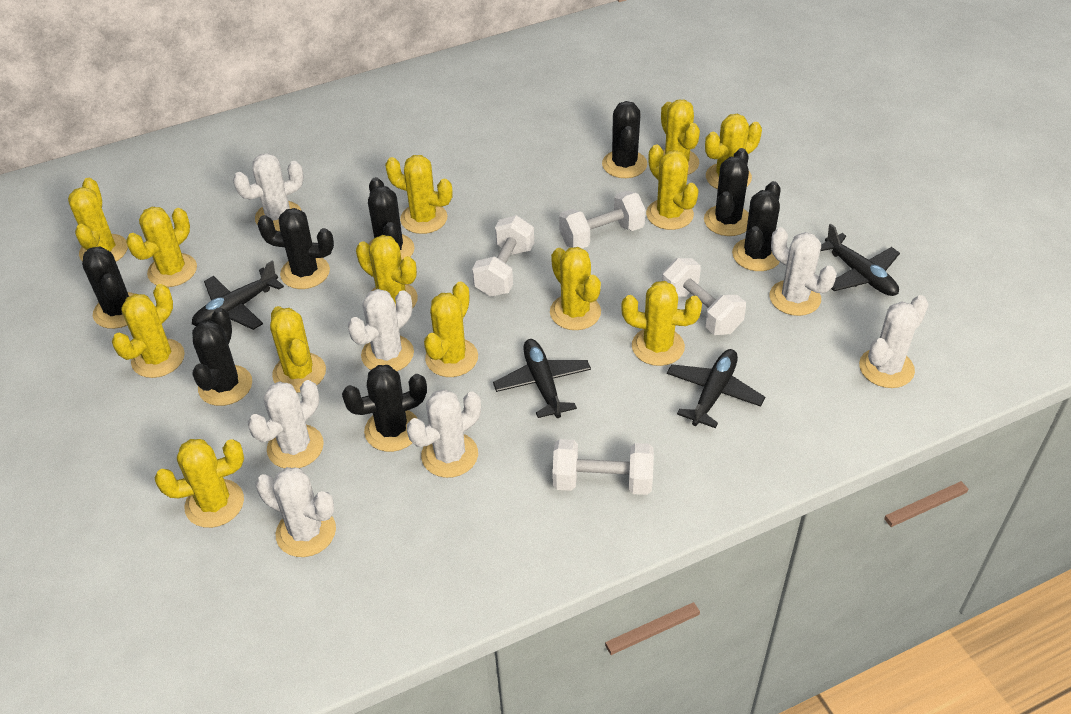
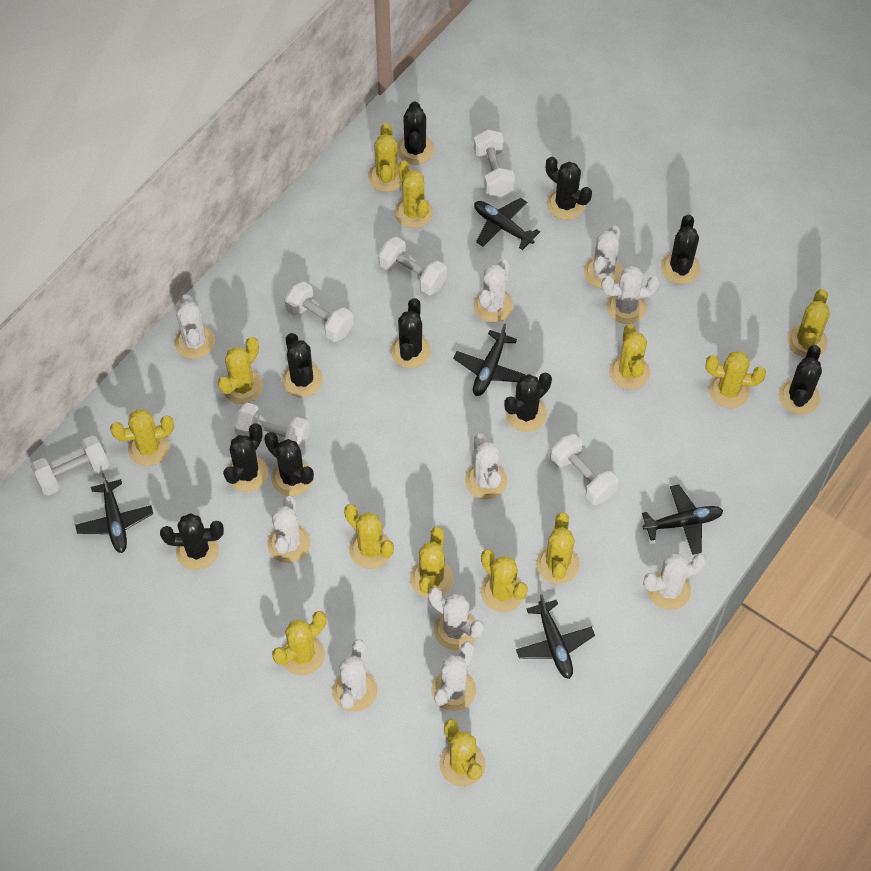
black cactus: [82,246,135,329] [192,308,252,406] [257,208,334,289] [342,365,427,452] [368,177,415,260] [602,101,647,178] [704,148,749,236] [732,181,781,271] = 8 -> [160,513,224,570] [223,423,268,492] [264,432,314,496] [282,333,323,397] [391,298,431,368] [397,101,434,165] [504,373,552,432] [546,157,592,220] [661,214,700,284] [779,345,822,415] = 10
black plane: [192,261,284,330] [493,339,591,418] [667,349,765,428] [820,224,900,296] = 4 -> [75,473,153,553] [453,324,526,396] [474,198,540,250] [516,594,595,679] [642,484,723,555] = 5
white cactus: [233,153,304,231] [247,380,324,468] [256,467,336,557] [347,289,414,371] [407,389,481,478] [770,227,836,316] [859,295,929,388] = 7 -> [175,294,215,359] [268,496,310,563] [332,639,377,712] [429,587,484,650] [431,641,476,711] [465,433,507,499] [473,260,513,322] [584,226,623,289] [601,266,660,324] [643,554,707,610] = 10
white dumbbell: [472,215,534,297] [552,439,654,495] [559,191,646,249] [662,258,746,335] = 4 -> [31,435,109,495] [234,403,310,452] [284,281,353,342] [378,237,447,295] [474,130,515,197] [550,434,618,505] = 6

